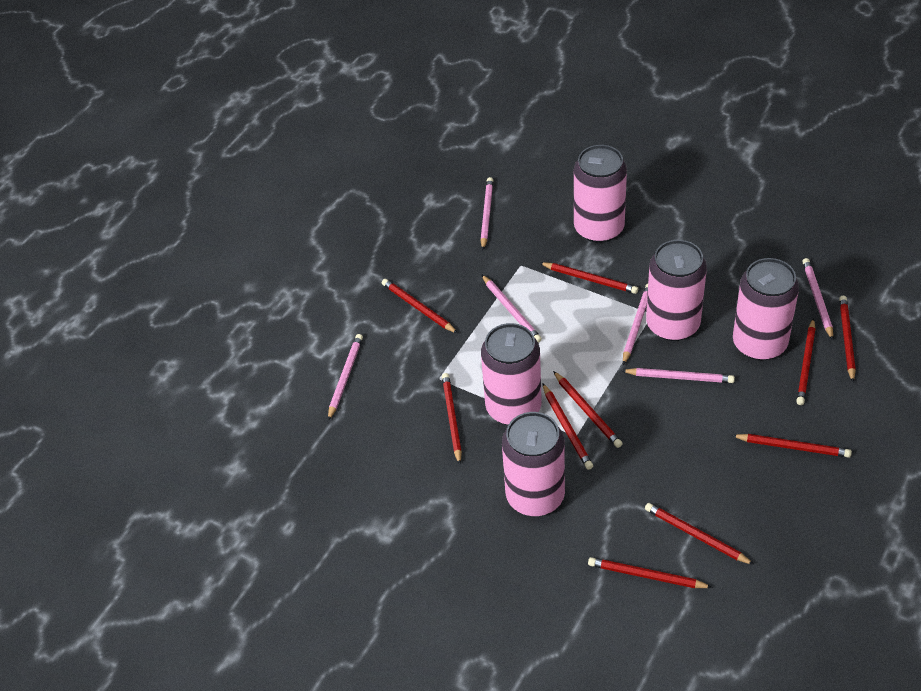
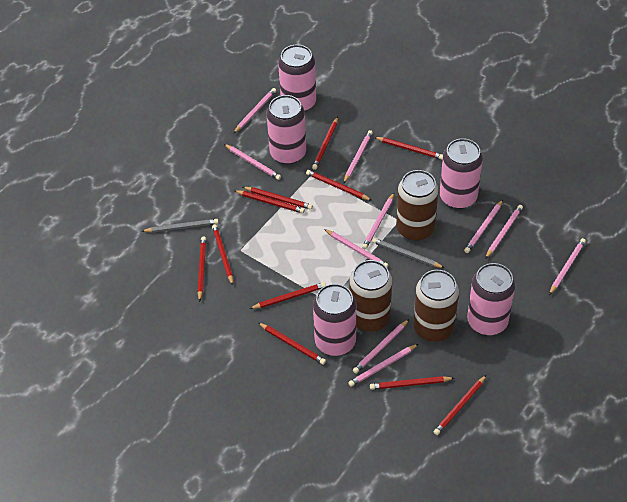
brown can: none = 0 -> [349,260,392,332] [396,170,439,241] [413,270,459,342] = 3
grey pencil: none = 0 -> [142,219,219,233] [372,238,444,268] = 2
pink pencil: [328,334,363,421] [480,177,493,250] [481,274,542,343] [621,368,735,383] [623,284,648,365] [802,258,833,340] = 6 -> [224,144,281,180] [233,88,276,134] [324,229,388,267] [344,130,373,183] [348,344,418,387] [353,319,409,374] [362,193,394,249] [464,200,503,253] [485,205,523,259] [549,238,586,295] = 10
red pencil: [382,279,458,333] [442,373,462,465] [540,262,638,294] [542,383,593,470] [553,371,623,448] [588,557,713,588] [645,503,754,565] [731,434,852,458] [796,318,816,405] [839,296,856,382] = 10 -> [198,236,206,302] [212,224,233,285] [234,190,305,213] [243,187,313,210] [250,282,326,309] [258,323,326,365] [306,170,372,201] [312,117,338,170] [370,376,454,390] [374,137,443,160] [433,375,487,435] = 11

